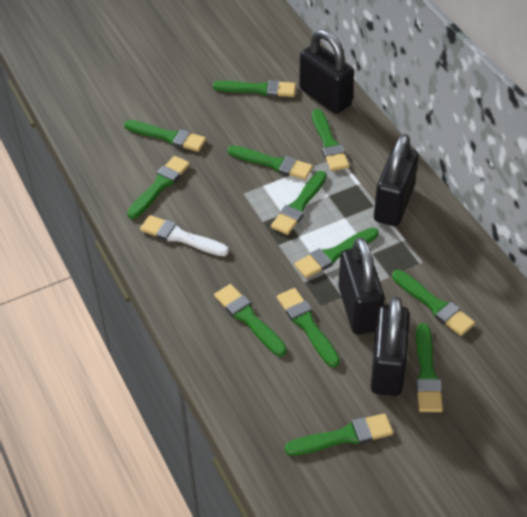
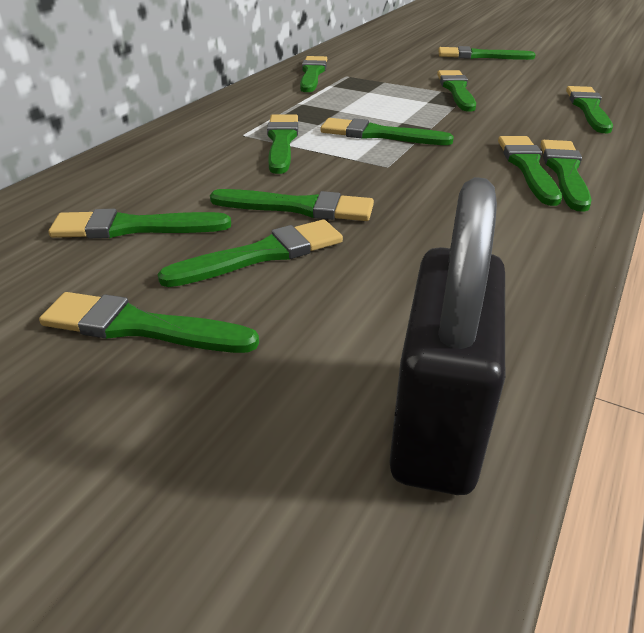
black padlock: [299,29,354,114] [338,237,384,335] [371,297,410,396] [374,134,419,226] = 4 -> [389,177,505,495] = 1
white brush: [140,215,229,256] = 1 -> none = 0

